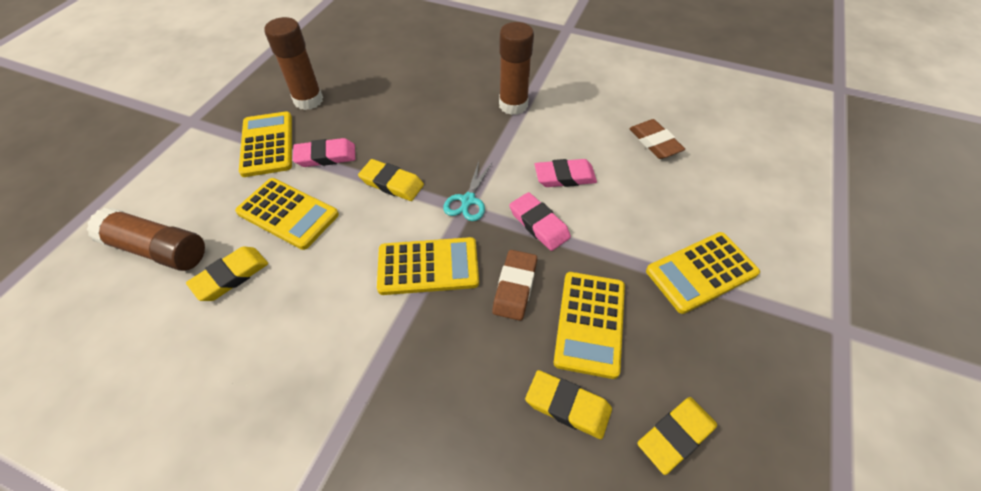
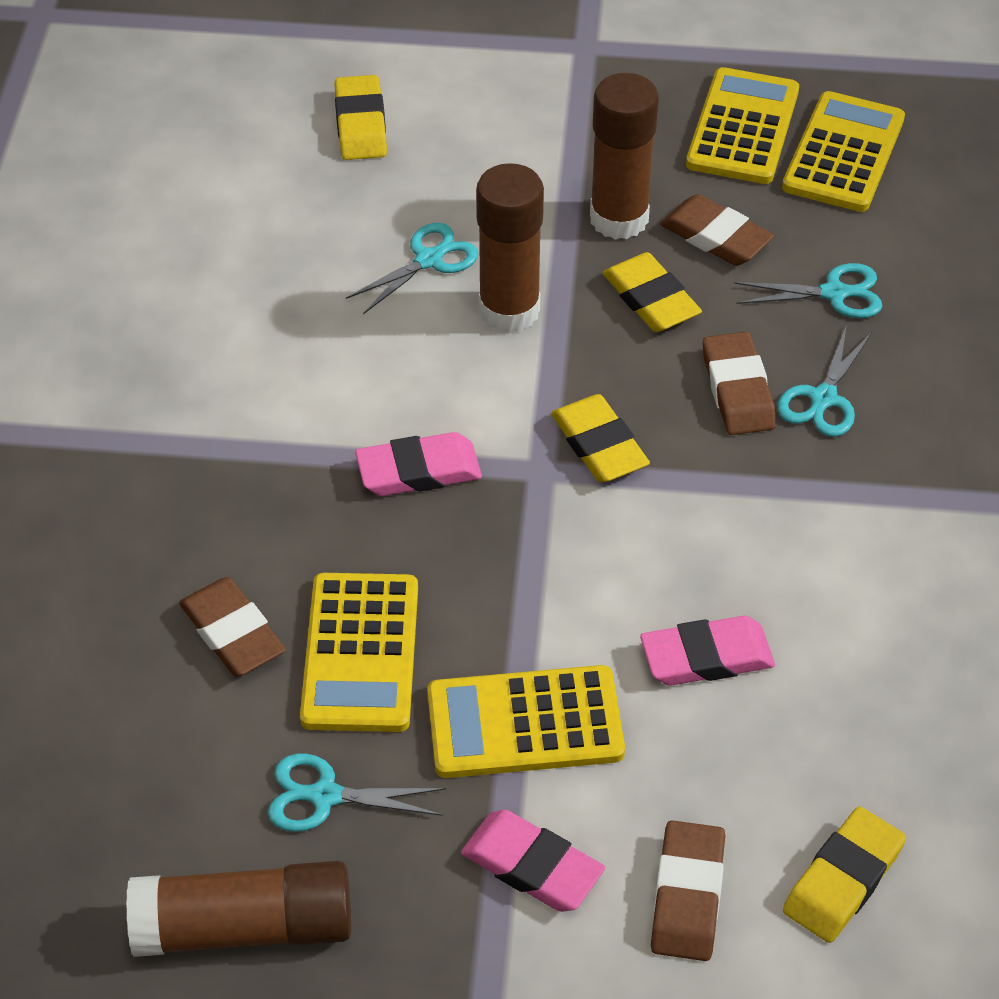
brown eraser: [492,250,537,321] [629,119,685,159] = 2 -> [179,577,286,676] [651,820,725,961] [660,194,775,266] [703,332,776,435] = 4
turquoise scissors: [443,161,492,221] = 1 -> [268,754,446,832] [346,223,479,314] [734,263,882,318] [777,327,872,437] = 4
yellow calculator: [235,178,339,250] [239,111,292,177] [377,237,479,295] [554,272,625,379] [646,232,760,314] = 5 -> [300,573,418,732] [427,665,625,778] [686,67,799,184] [782,91,905,212] = 4

